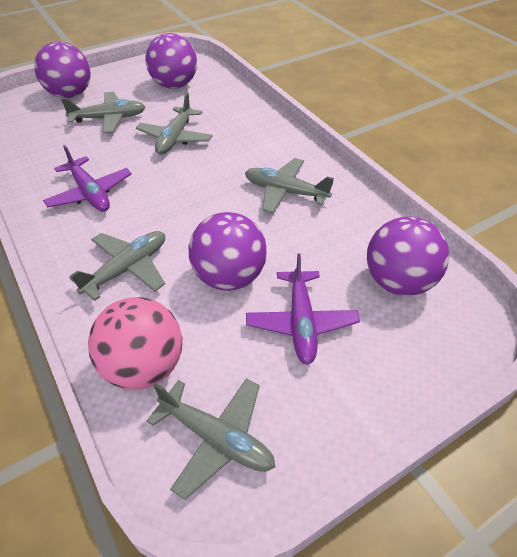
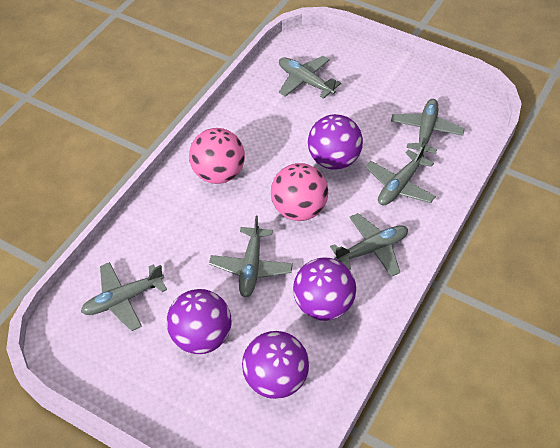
grey plane: [61,92,145,133] [69,231,165,301] [136,93,212,154] [146,378,275,500] [245,158,334,213] = 5 -> [81,262,167,331] [209,216,293,297] [279,56,341,99] [330,213,408,277] [365,144,436,205] [391,99,465,154] = 6
pink ball: [88,297,182,389] = 1 -> [189,128,245,184] [271,163,329,221] = 2
purple plane: [43,145,132,212] [246,253,360,365] = 2 -> none = 0

